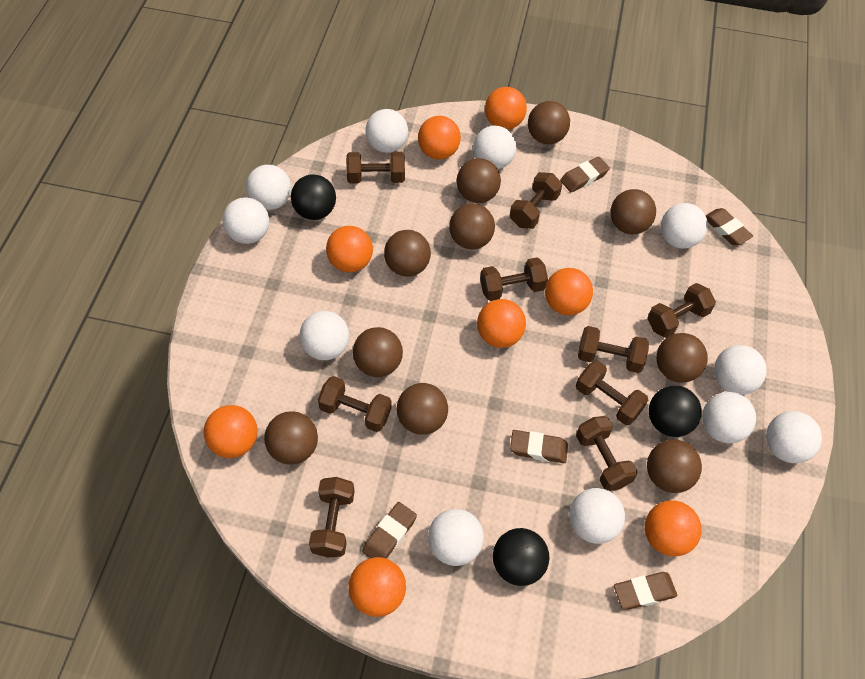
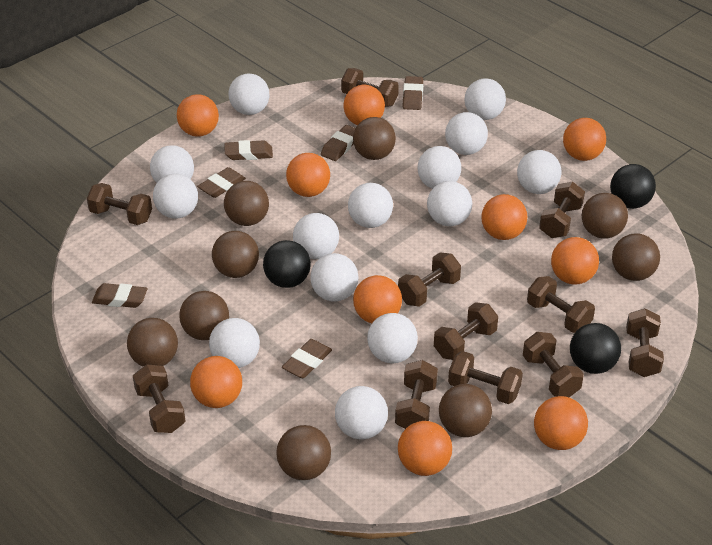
brown ball: [264,411,318,465] [353,327,403,377] [384,230,431,277] [397,383,448,435] [449,203,495,249] [457,158,501,203] [528,101,570,144] [610,189,656,235] [647,439,702,493] [656,333,708,383] = 10 -> [127,318,178,367] [179,291,229,340] [212,231,259,278] [224,181,269,226] [276,425,331,480] [353,117,396,160] [439,384,492,437] [582,193,628,239] [612,233,660,281] = 9
brown dumbbell: [309,477,355,558] [318,376,392,432] [346,152,405,184] [480,257,548,301] [510,172,562,229] [576,360,648,425] [576,416,638,491] [578,326,649,373] [647,283,716,338] = 9 -> [87,183,152,225] [133,364,185,433] [341,68,399,107] [395,360,438,429] [398,253,461,307] [434,302,498,360] [448,351,523,404] [523,332,584,397] [527,276,595,333] [539,181,585,238] [626,308,664,377] = 11
brown eraser: [362,502,417,559] [510,430,568,463] [560,157,610,192] [614,572,677,610] [706,208,753,245] = 5 -> [92,283,148,308] [197,167,246,198] [224,140,273,160] [282,339,332,378] [321,125,355,161] [403,76,423,110] = 6
orange ball: [204,405,257,458] [326,226,373,272] [349,557,406,617] [418,116,461,160] [477,299,526,348] [485,87,527,130] [545,268,593,315] [645,500,702,557] = 8 -> [177,94,219,137] [190,356,242,408] [286,153,330,197] [343,85,385,125] [353,275,402,323] [398,421,452,476] [481,194,527,240] [534,396,588,450] [551,237,599,284] [563,118,606,161] = 10
white ball: [222,197,269,244] [246,165,291,210] [300,311,349,360] [365,109,408,153] [428,509,484,566] [473,126,516,169] [569,488,625,544] [661,203,708,249] [702,392,756,443] [714,345,767,395] [766,411,822,463] = 11 -> [150,145,194,183] [153,174,198,219] [209,318,260,368] [228,74,270,115] [293,213,339,259] [311,253,358,302] [335,386,388,439] [348,183,393,228] [367,313,418,363] [418,146,461,189] [427,181,472,226] [445,112,488,155] [465,78,506,120] [517,150,561,194] = 14

